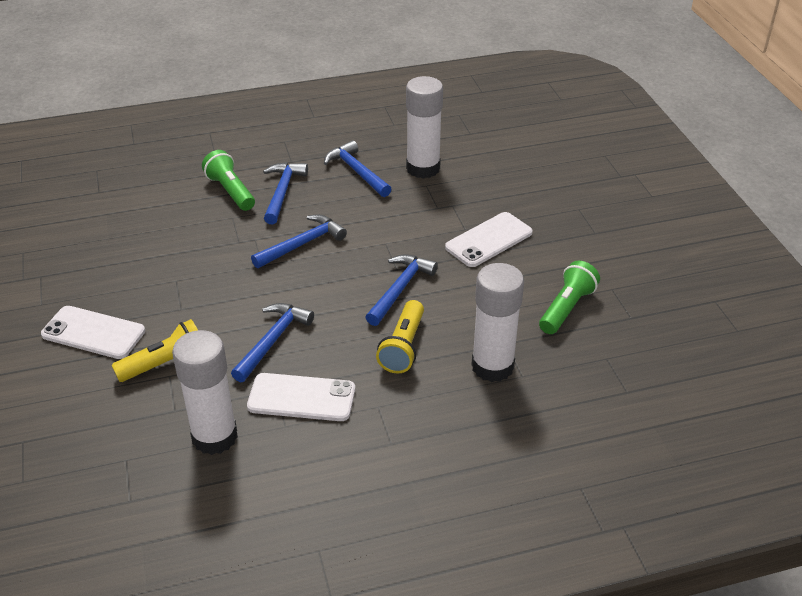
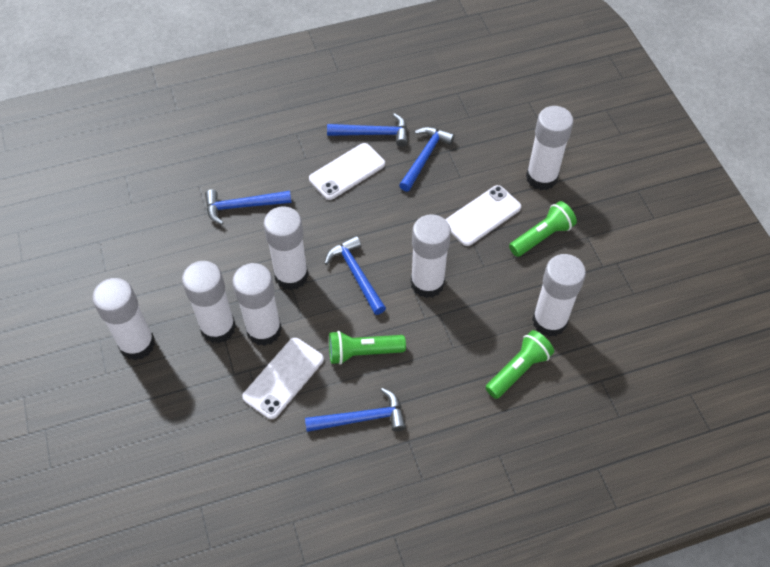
green flashlight: [202,150,255,211] [539,261,600,334] = 2 -> [329,331,406,365] [485,330,554,399] [509,201,577,257] = 3
white glue stick: [172,330,238,455] [406,76,443,179] [472,263,524,382] = 3 -> [92,278,155,360] [182,261,236,344] [232,263,282,346] [263,206,309,290] [411,214,451,298] [526,106,573,190] [532,254,586,337] = 7
yellow flashlight: [112,319,198,382] [376,300,424,374] = 2 -> none = 0

